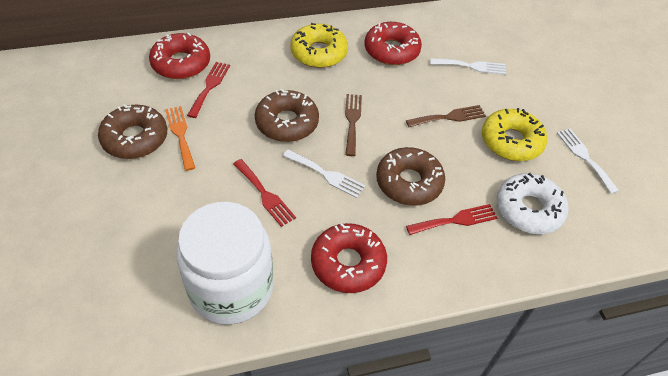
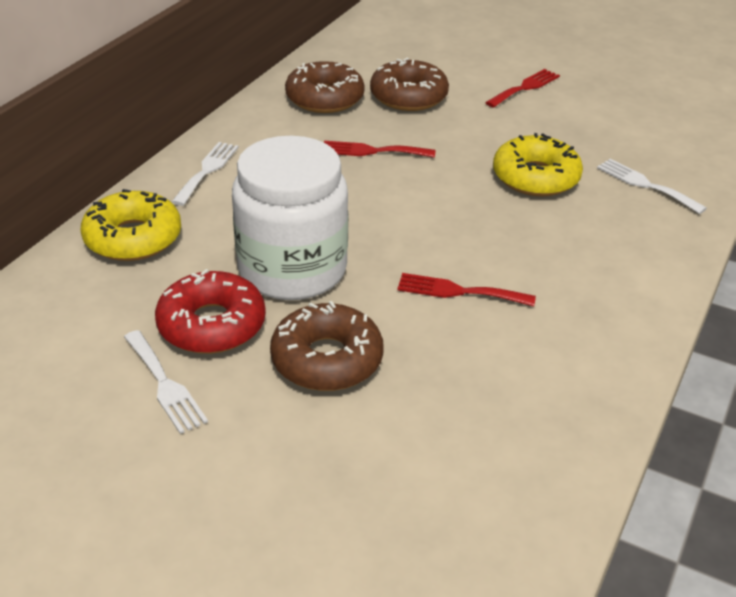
brown fork: [345,94,362,156] [406,105,486,127] = 2 -> none = 0
orange fork: [165,106,195,171] = 1 -> none = 0
red donut: [149,33,210,79] [311,223,387,293] [364,22,422,65] = 3 -> [155,269,266,354] = 1
white donut: [497,173,569,234] = 1 -> none = 0

